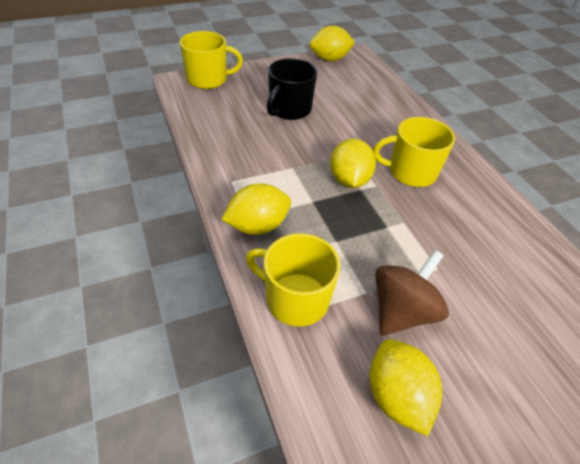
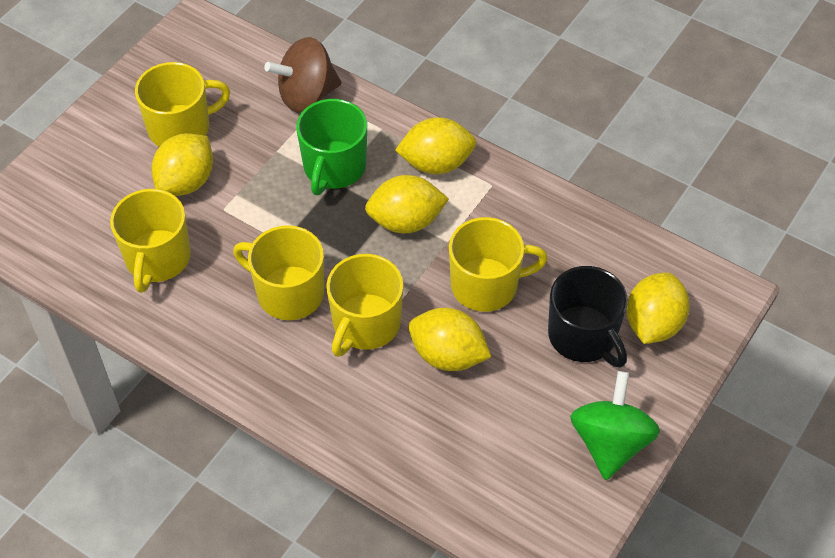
green mug: none = 0 -> [296,99,367,195] = 1
green spinning top: none = 0 -> [570,371,660,480] = 1
yellow lemon: [221,183,291,235] [309,26,355,61] [330,139,376,188] [369,339,442,436] = 4 -> [152,133,213,196] [365,175,449,233] [395,117,476,174] [409,308,491,371] [627,272,690,344] = 5
yellow mug: [180,31,243,89] [246,233,340,327] [373,117,455,187] = 3 -> [110,189,191,293] [135,62,230,147] [233,225,324,320] [326,254,404,357] [449,217,548,312] = 5

